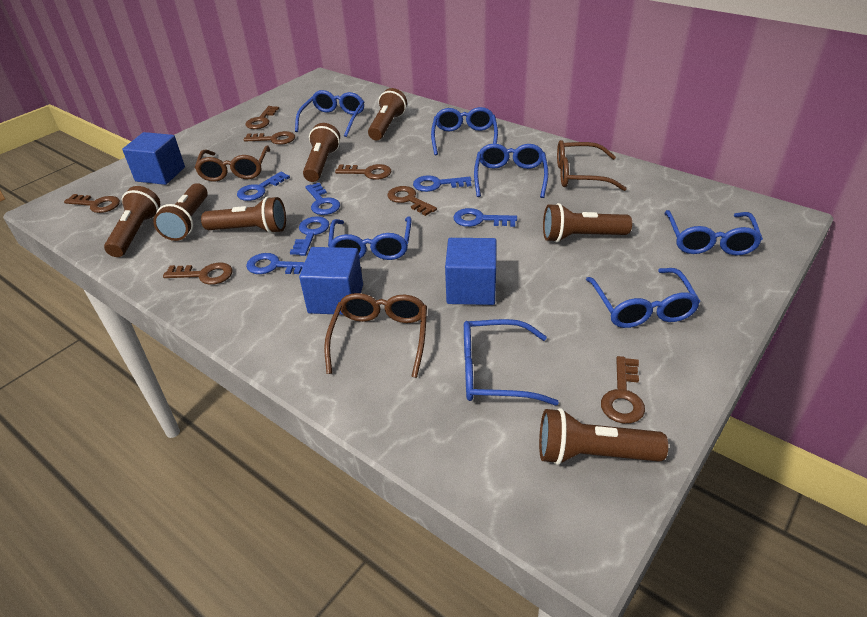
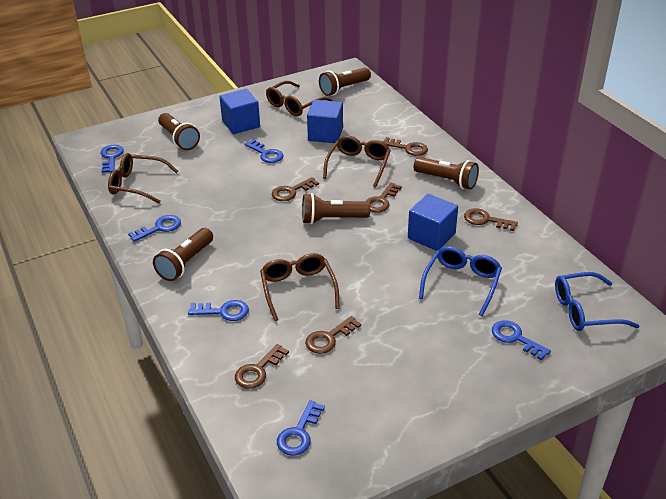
blue glasses: [295,90,364,137] [328,217,412,260] [431,107,498,156] [464,319,559,405] [474,144,548,198] [586,268,701,328] [664,210,763,255] = 7 -> [419,246,502,316] [555,272,639,331] = 2
brown flashlight: [104,186,160,257] [153,183,208,241] [201,197,286,234] [303,123,340,182] [368,88,407,140] [539,408,668,465] [543,203,632,242] = 7 -> [153,228,213,281] [158,113,200,150] [302,193,370,224] [319,68,371,96] [414,157,479,190] = 5
brown glasses: [195,146,270,182] [324,293,427,378] [557,140,627,191] = 3 -> [108,153,179,204] [260,253,340,321] [266,81,332,116] [323,136,391,188] = 4
brown key: [64,194,120,213] [163,262,233,285] [244,131,295,145] [245,106,279,129] [335,164,391,180] [387,186,437,216] [601,356,645,424] = 7 -> [235,344,289,389] [272,177,319,201] [305,316,361,354] [365,183,402,213] [382,137,428,156] [464,208,518,231] = 6

